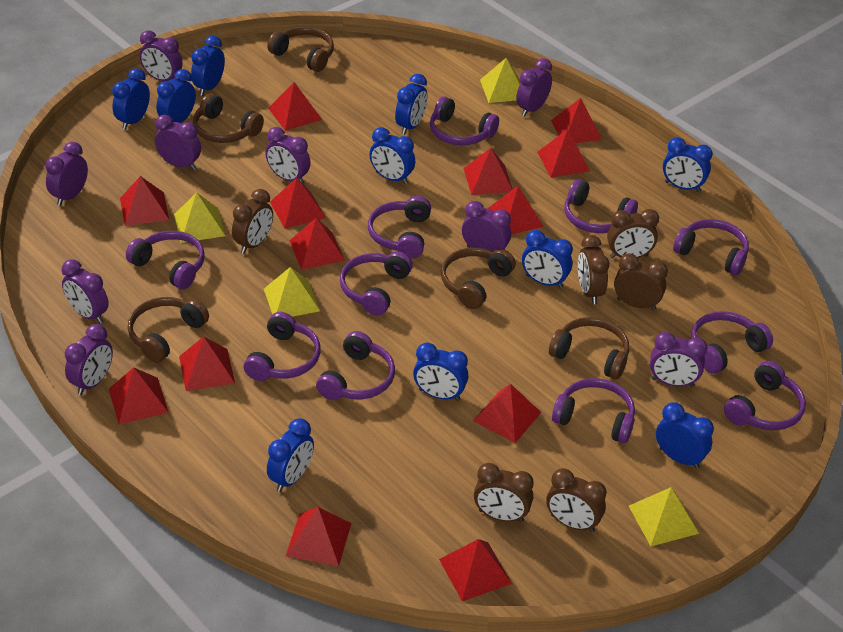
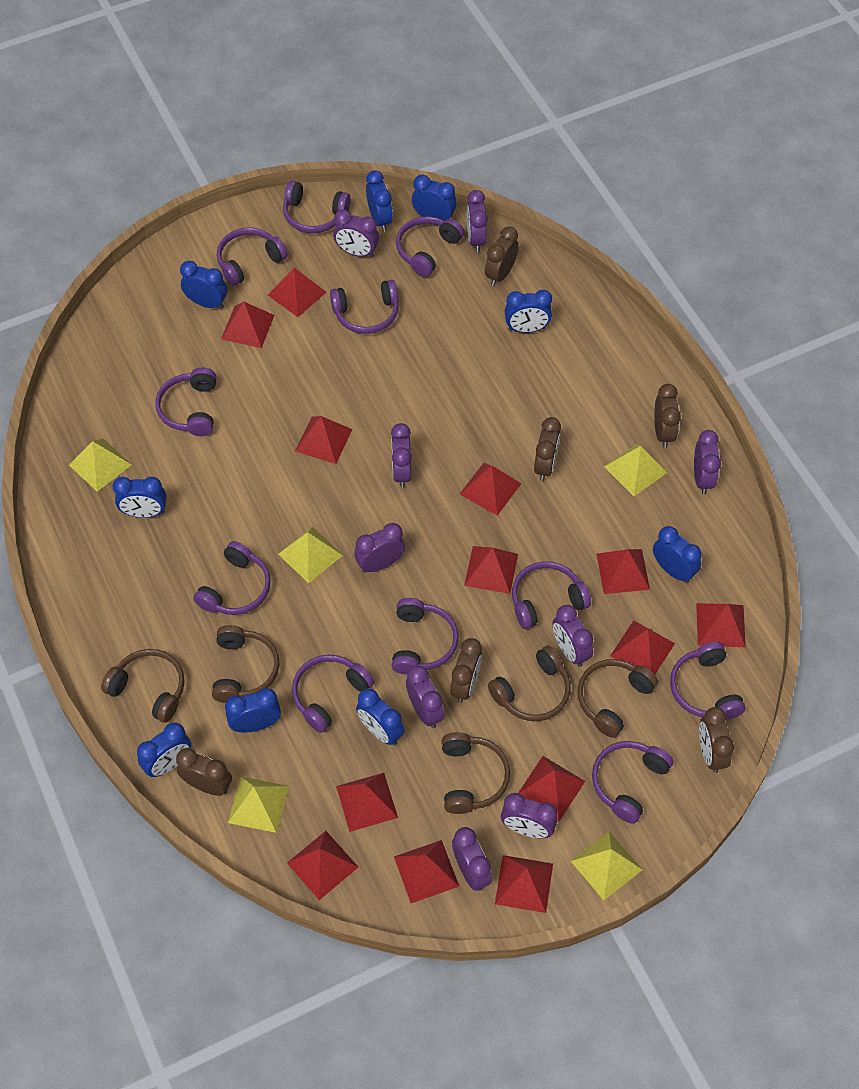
blue clock: [112,68,150,130] [156,69,196,123] [191,36,225,96] [267,418,314,492] [369,127,415,185] [395,74,428,135] [413,343,468,401] [522,230,573,289] [656,402,714,469] [663,137,713,192] = 10 -> [112,477,166,518] [137,722,191,777] [180,261,227,309] [225,688,281,733] [356,688,405,745] [366,170,393,232] [412,175,457,221] [505,290,552,333] [653,526,702,583] = 9
yellow pyramid: [174,192,225,243] [264,267,320,317] [480,58,521,103] [629,487,699,546] = 4 -> [69,439,132,492] [228,777,289,833] [278,527,343,583] [571,832,642,900] [604,444,667,496] = 5

